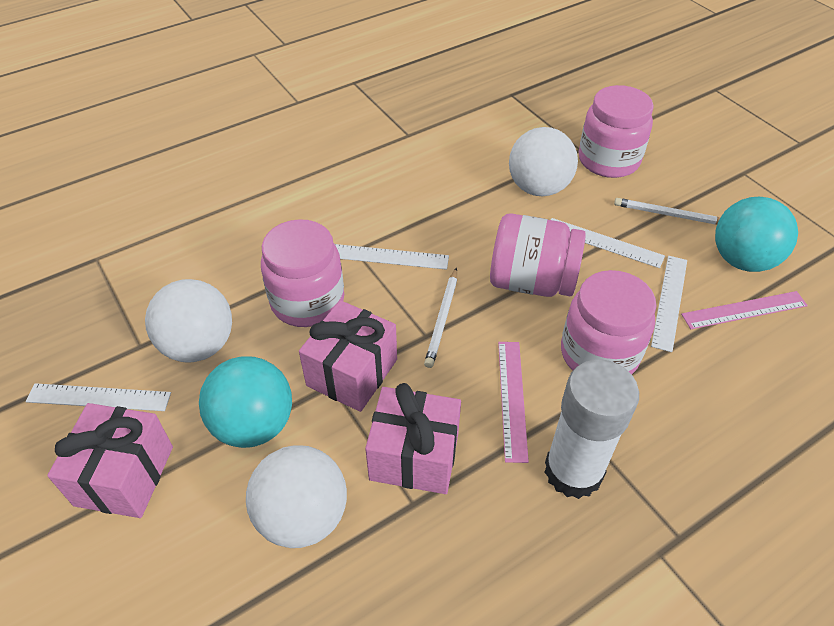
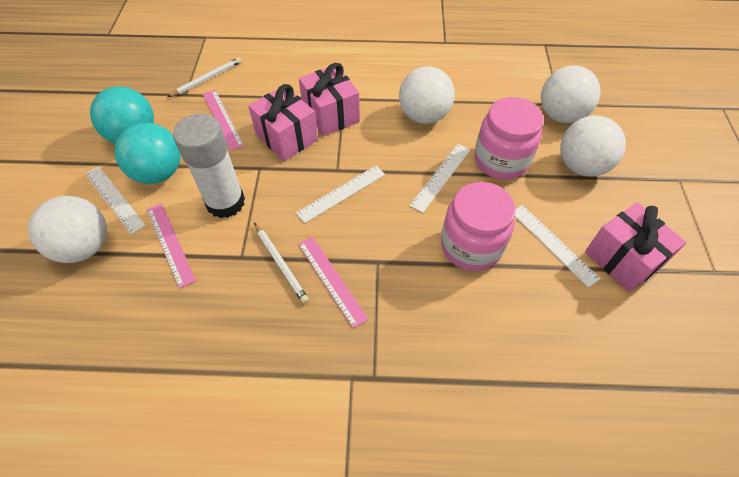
pink jar: [261,219,344,327] [490,213,586,297] [561,270,656,374] [579,85,654,178] = 4 -> [441,182,515,271] [474,97,543,180] = 2
pink ruler: [498,342,529,463] [681,291,808,329] = 2 -> [147,203,196,289] [203,90,244,151] [298,237,368,328] = 3
white ball: [145,279,232,362] [246,445,347,548] [509,127,578,196] = 3 -> [28,196,107,263] [399,66,455,124] [541,66,600,123] [560,116,626,177] = 4

